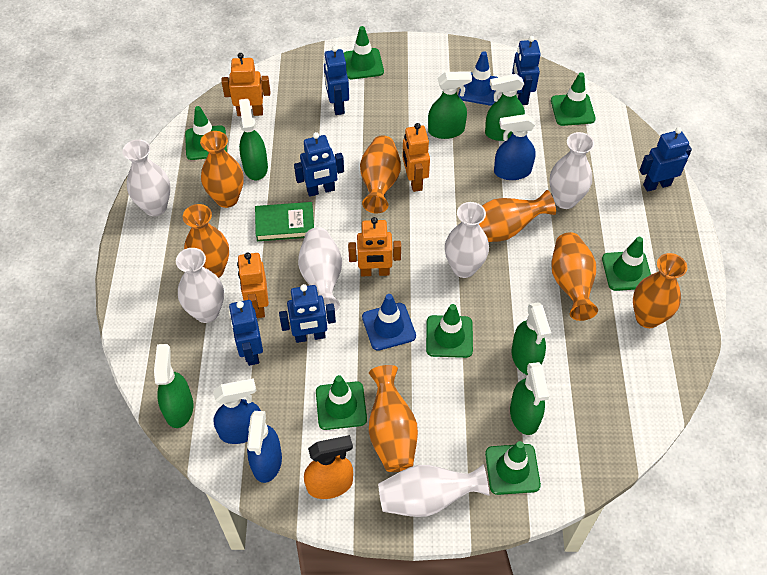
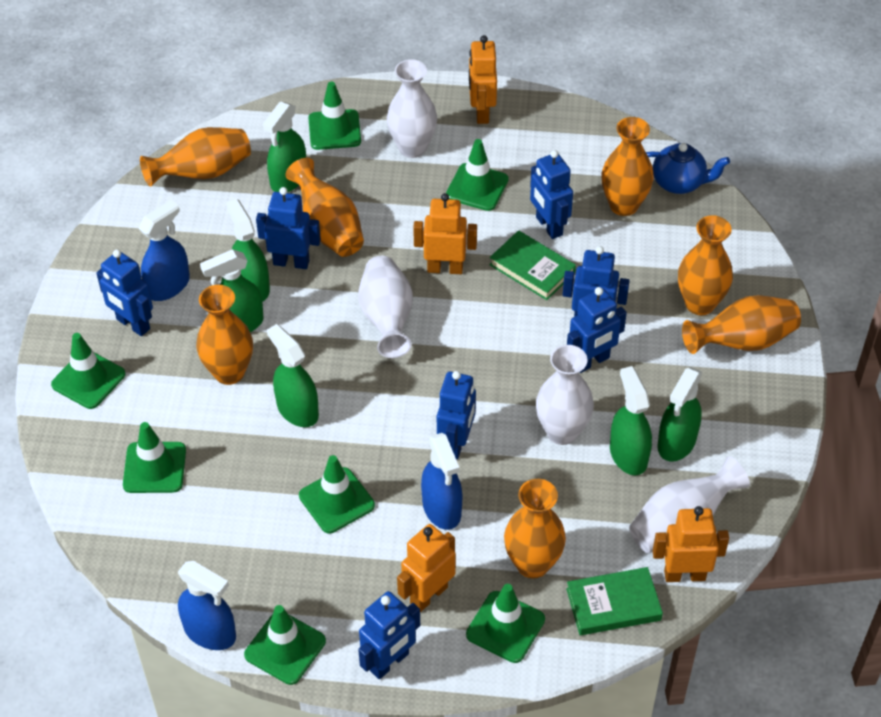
blue robot: [229,300,263,366] [279,284,336,343] [294,132,344,197] [324,46,349,115] [512,36,541,105] [640,127,692,192] = 6 -> [96,249,153,336] [256,187,321,269] [358,591,420,679] [437,371,476,459] [530,150,573,239] [563,246,630,317] [567,287,627,373] = 7
blue teapot: none = 0 -> [646,143,730,194] = 1
blue traffic cone: [362,294,416,351] [458,51,498,106] = 2 -> none = 0
green book: [255,202,314,241] = 1 -> [490,230,576,300] [566,567,663,635] = 2
orange spray bottle: [304,435,353,499] = 1 -> none = 0
white vase: [123,139,171,216] [176,248,224,323] [298,227,342,315] [378,464,489,517] [445,202,489,278] [550,132,594,209] = 6 -> [359,256,413,358] [387,59,437,158] [536,345,594,445] [629,456,750,553] = 4

